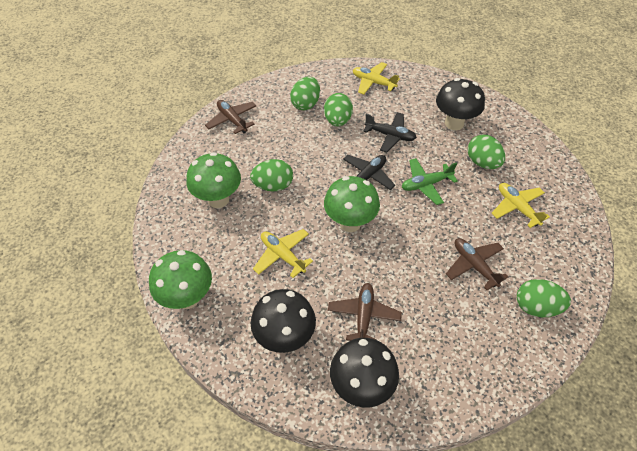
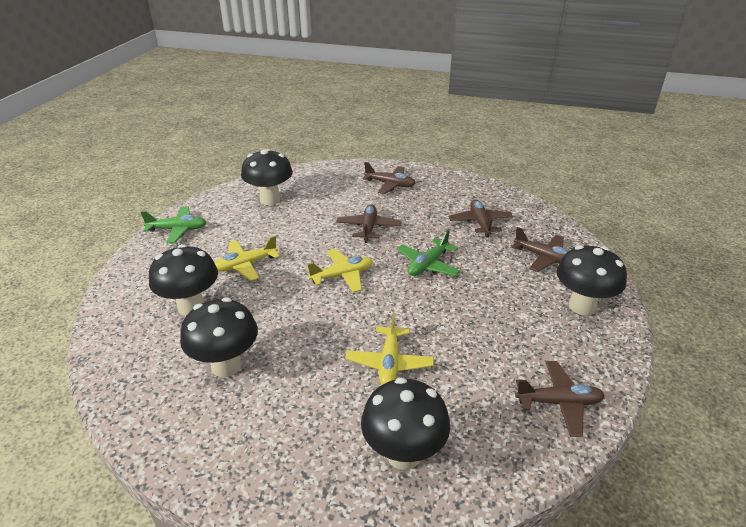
black mushroom: [251,289,316,353] [330,338,399,407] [436,78,485,130] = 3 -> [149,244,218,316] [180,297,258,377] [241,149,293,205] [361,377,450,470] [556,245,627,315] = 5
black plane: [343,155,395,190] [363,112,417,153] = 2 -> none = 0
brown plane: [205,100,257,134] [328,283,402,341] [446,238,508,290] = 3 -> [336,204,402,243] [362,162,415,194] [448,200,513,237] [511,227,568,272] [515,361,605,437] = 5
green egg: [250,159,293,191] [290,77,320,110] [324,93,353,127] [468,135,505,169] [517,279,571,317] = 5 -> none = 0
green mushroom: [149,250,212,309] [186,152,241,208] [324,176,380,232] = 3 -> none = 0
green plane: [402,158,458,205] = 1 -> [141,207,207,243] [397,230,460,276] = 2

